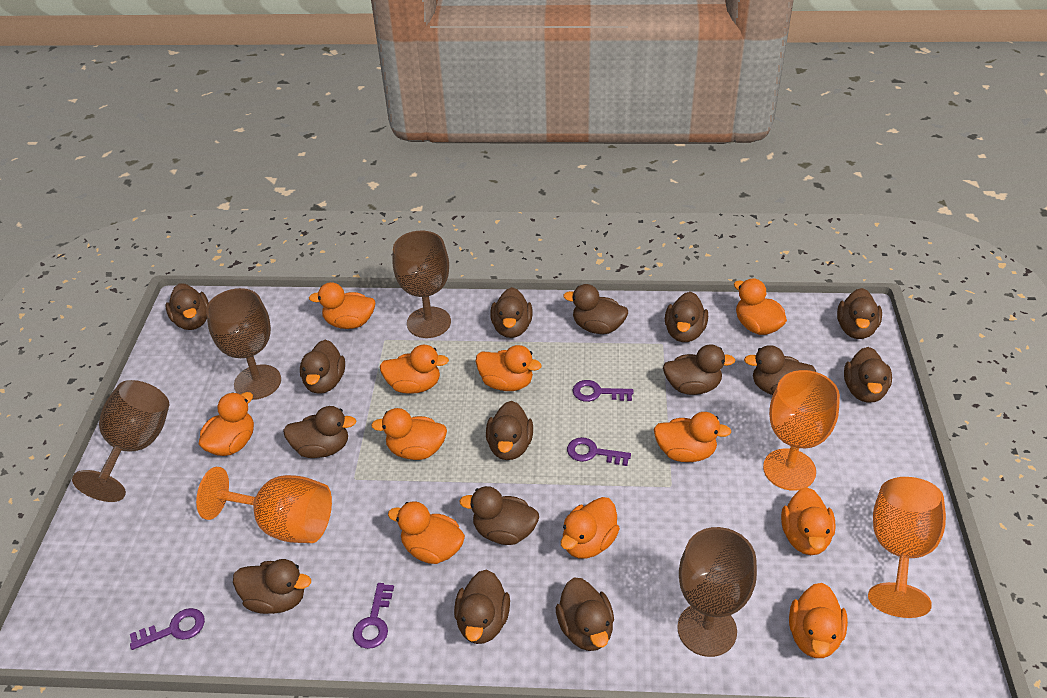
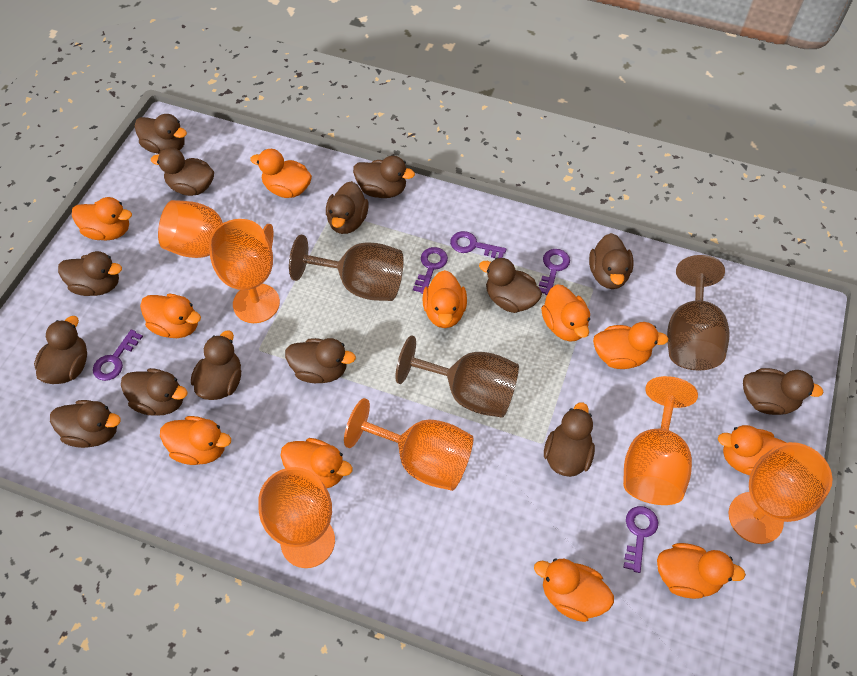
brown duck: [165,283,209,330] [233,559,311,614] [283,406,356,458] [300,340,345,394] [454,569,510,644] [459,486,539,545] [486,401,533,460] [490,287,533,338] [555,578,614,651] [563,284,628,334] [663,344,735,395] [665,292,708,342] [744,345,816,395] [837,288,882,339] [844,347,892,403] = 15 -> [34,316,87,384] [50,400,121,448] [58,251,122,296] [121,368,188,416] [135,114,187,154] [151,148,214,196] [191,330,241,400] [285,338,356,383] [326,181,369,234] [353,156,415,198] [479,258,542,313] [544,402,595,477] [589,233,634,289] [743,368,824,415] = 14
brown goblet: [72,380,169,502] [206,288,281,400] [392,231,451,338] [677,527,757,657] = 4 -> [289,235,404,301] [395,335,519,418] [667,255,729,371] = 3
orange goblet: [196,467,332,543] [763,370,840,491] [868,477,946,618] = 3 -> [158,200,274,258] [209,219,280,323] [258,467,335,568] [344,398,473,491] [623,376,698,505] [728,442,833,544] = 6
purple key: [130,608,205,650] [353,583,394,649] [567,437,631,466] [573,380,634,402] = 4 -> [93,329,143,381] [413,247,448,294] [450,231,506,258] [539,249,570,295] [623,506,658,573] = 5

